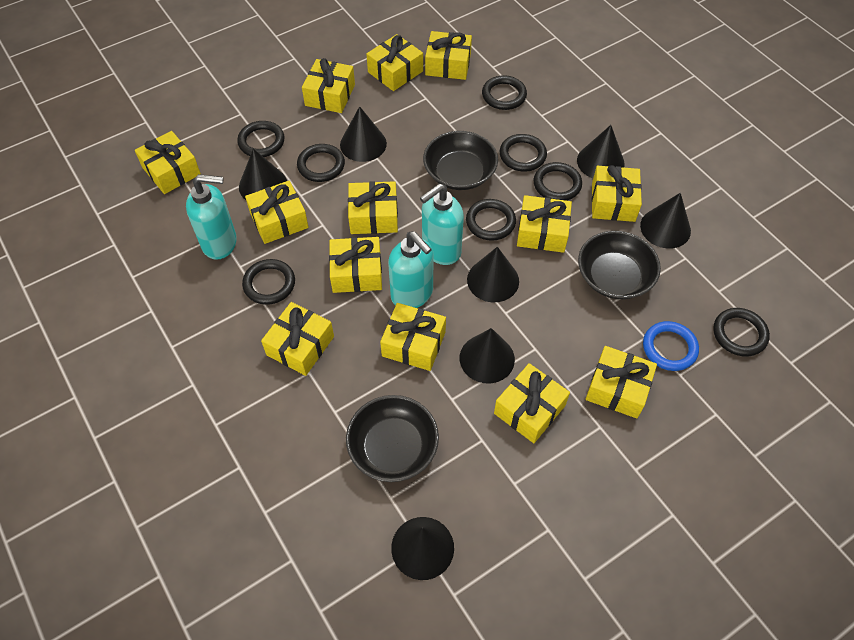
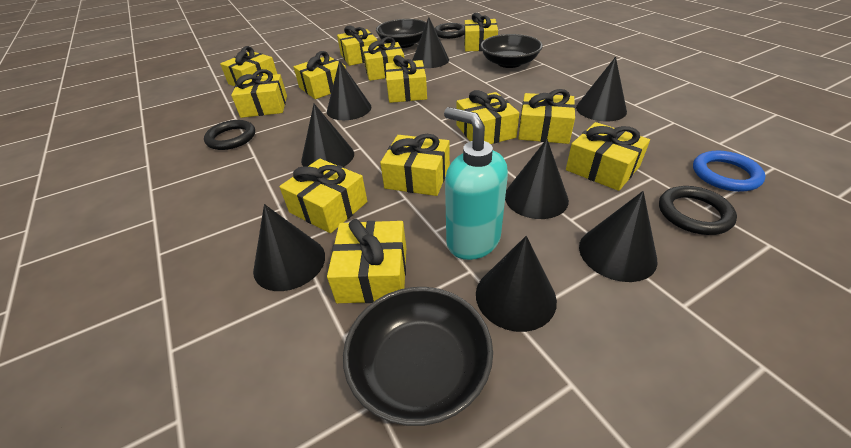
black cone: [239,149,287,200] [340,106,387,162] [391,517,454,580] [460,328,515,383] [467,247,519,302] [577,125,625,178] [640,193,691,249] = 7 -> [253,204,325,291] [301,104,354,167] [327,60,371,120] [412,17,449,68] [476,236,557,332] [505,139,569,219] [576,57,627,121] [579,191,658,282] = 8
black ring: [237,121,285,157] [242,259,295,305] [297,144,345,182] [466,199,516,241] [482,75,527,110] [500,134,547,172] [533,162,582,201] [713,308,770,357] = 8 -> [204,120,255,150] [435,23,465,39] [659,186,737,235] = 3
turquoise soap dispenser: [186,174,237,260] [388,231,434,308] [420,183,464,265] = 3 -> [444,107,508,260] = 1

